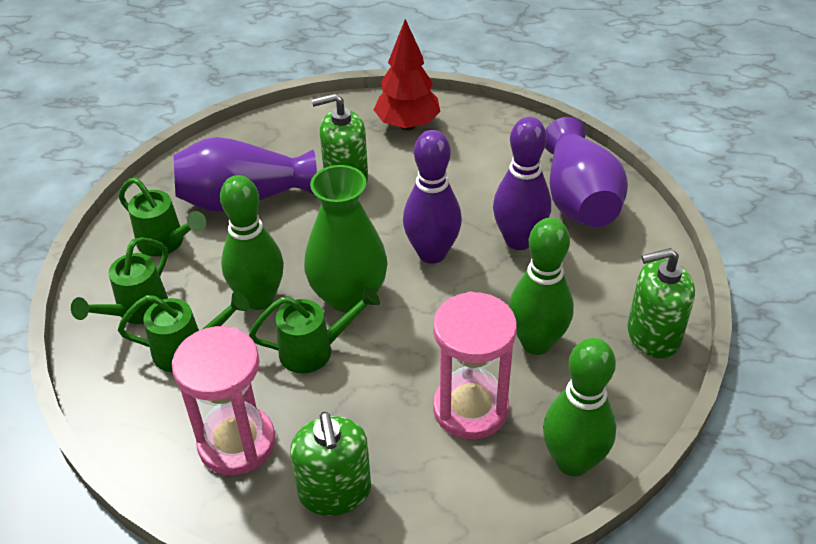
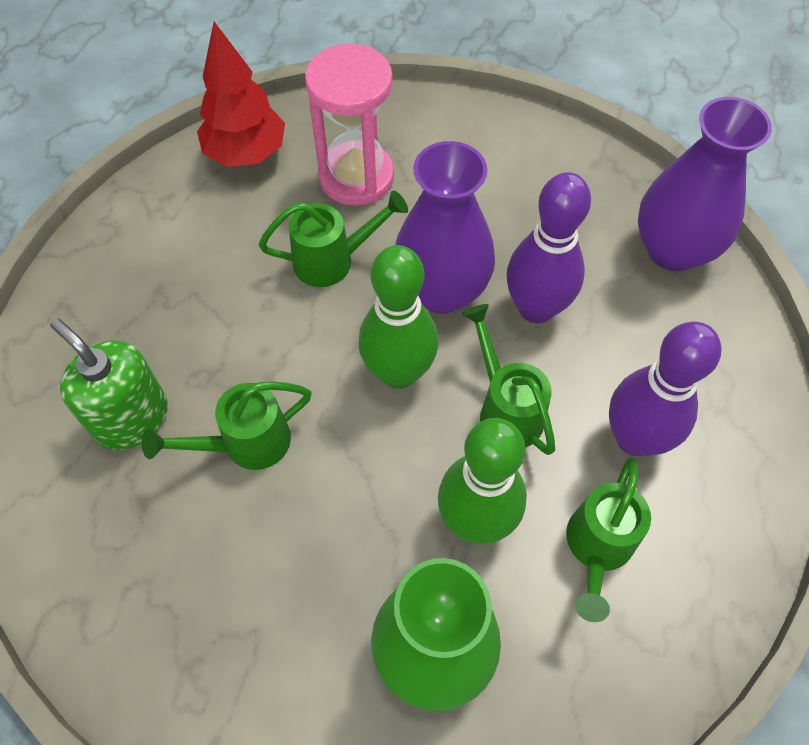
green bowling pin: [220,175,284,310] [509,218,574,355] [543,338,616,476] = 3 -> [358,245,438,389] [438,418,527,544] = 2
green soap dispenser: [290,412,371,516] [312,93,368,183] [627,248,695,358] = 3 -> [50,318,168,450] = 1
pink hourglass: [172,326,276,475] [433,291,517,439] = 2 -> [305,44,394,206] = 1

